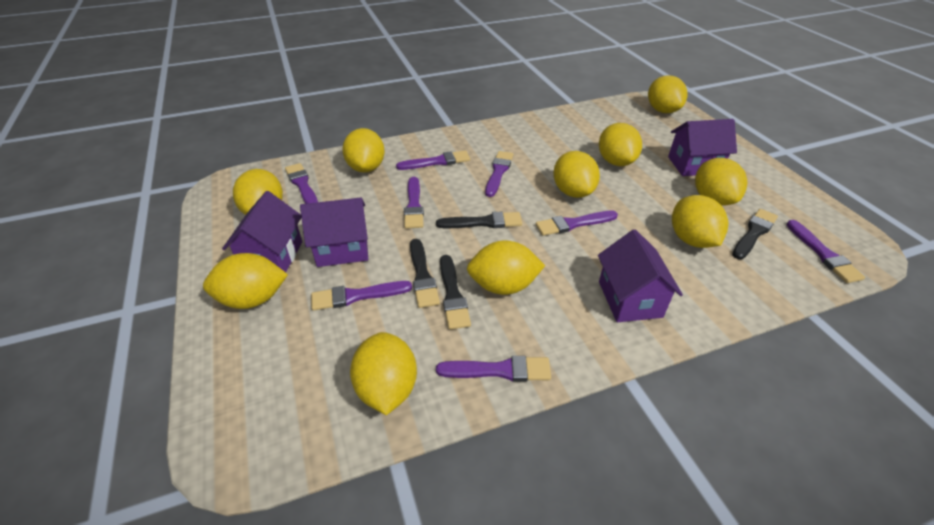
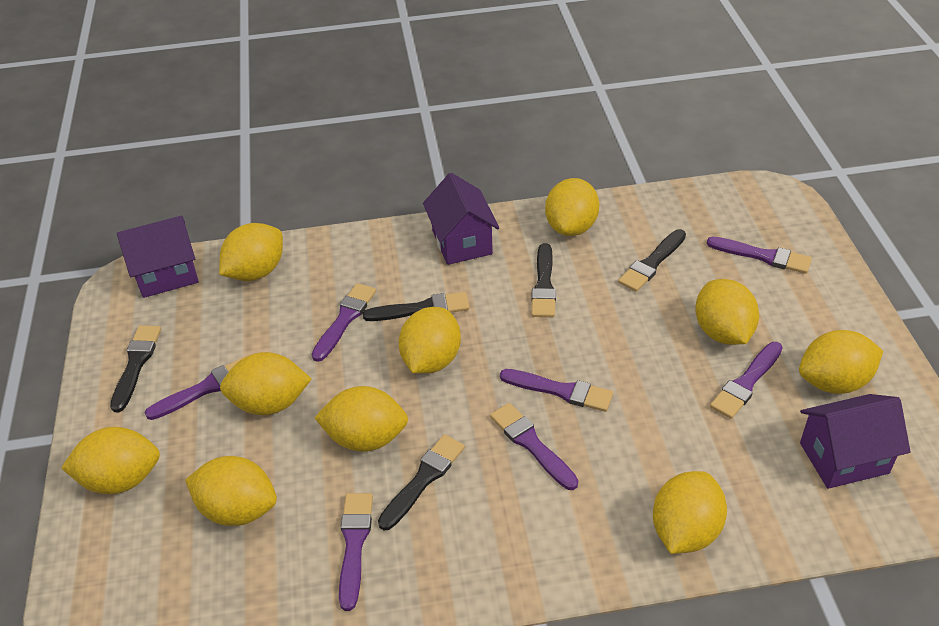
black brush: [410,239,440,308] [436,212,522,228] [440,255,471,330] [732,209,778,259] = 4 -> [110,325,161,412] [363,292,469,321] [378,434,465,530] [531,243,556,317] [618,229,686,292] = 5
purple brush: [285,163,318,204] [311,281,412,311] [396,150,470,170] [404,177,424,229] [436,356,551,382] [485,151,514,197] [536,211,618,236] [787,220,865,283] = 8 -> [145,357,245,420] [311,283,376,362] [339,493,373,611] [490,403,578,490] [500,369,613,412] [707,237,812,274] [710,342,783,419] = 7
purple house: [222,191,302,272] [300,198,368,267] [598,229,683,322] [668,119,737,176] = 4 -> [117,216,199,298] [423,173,499,265] [800,394,911,489] = 3

